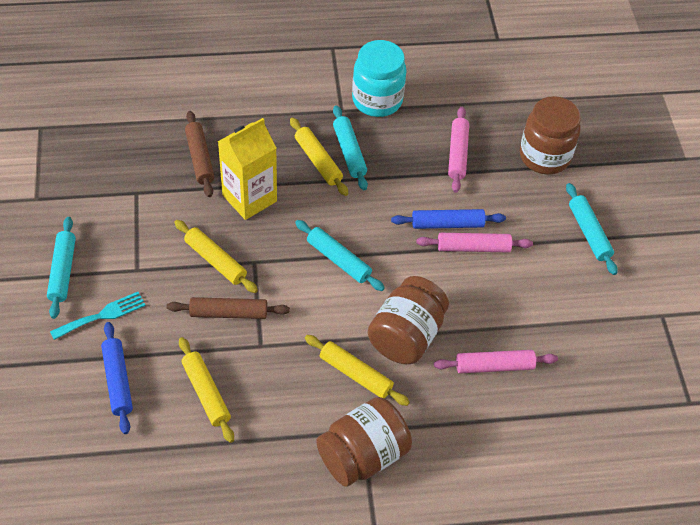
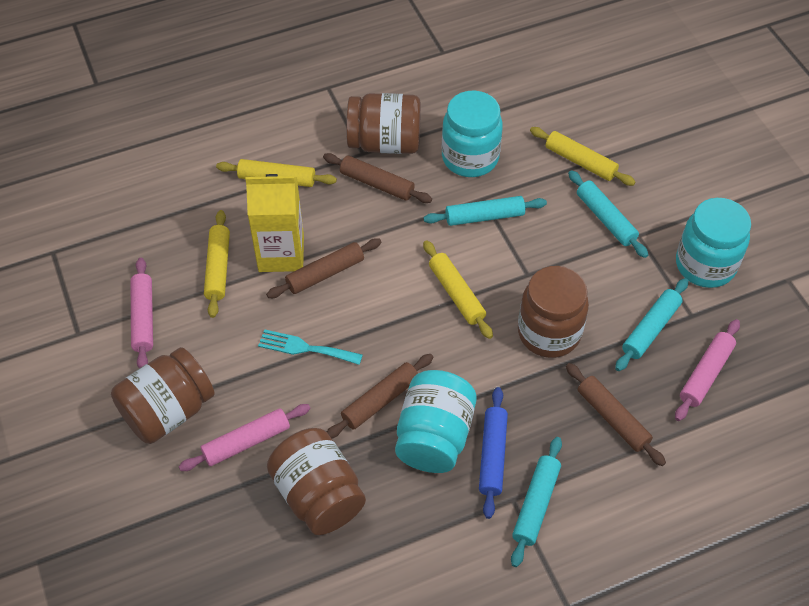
blue rolling pin: [101,322,133,434] [391,209,506,229] = 2 -> [479,387,508,519] = 1
brown jar: [316,397,412,487] [368,276,449,364] [520,96,581,174] = 3 -> [111,347,214,444] [267,428,366,535] [346,93,421,154] [518,266,589,358] = 4
brown rolling pin: [167,297,290,319] [185,111,215,197] = 2 -> [266,238,382,298] [323,153,432,203] [327,354,433,439] [566,363,666,466] = 4
turquoise jar: [352,40,406,117] = 1 -> [395,370,477,473] [442,90,503,177] [676,198,751,288] = 3

